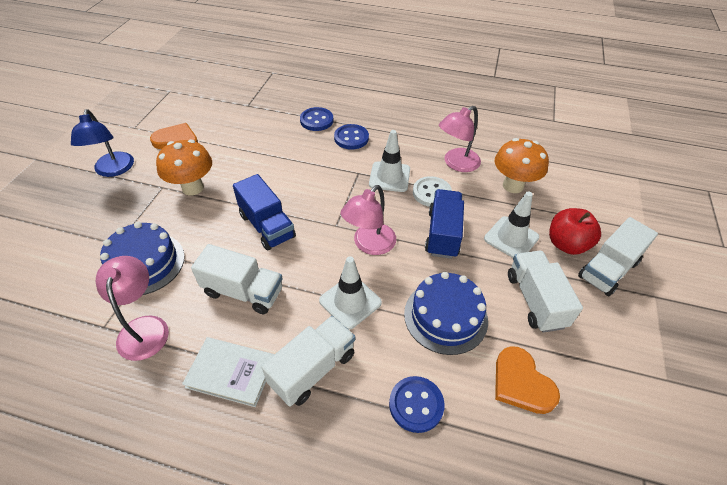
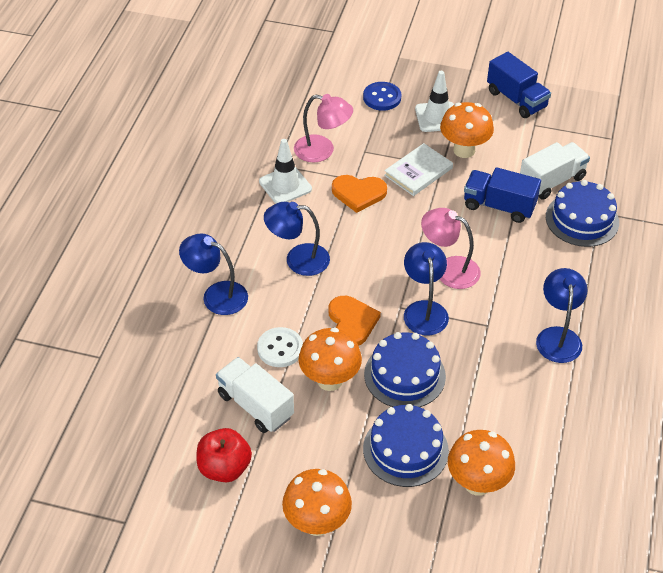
blue button: [300,107,334,131] [334,124,369,150] [389,376,445,433] = 3 -> [363,82,401,111] = 1
blue cake: [100,222,185,295] [404,272,488,355] = 2 -> [363,404,449,487] [364,332,446,407] [546,180,619,247] = 3
blue lamp: [71,109,134,177] = 1 -> [179,234,248,315] [264,202,330,276] [404,242,449,335] [536,268,587,363] = 4
orange mushroom: [156,140,212,196] [495,138,549,193] = 2 -> [282,469,352,536] [299,327,362,391] [440,102,494,158] [448,430,515,496] = 4
pink lamp: [96,256,169,361] [340,185,396,255] [439,106,481,172] = 3 -> [294,94,353,162] [421,208,481,289] = 2
white traffic cone: [319,256,382,330] [369,130,410,192] [484,191,539,258] = 3 -> [259,139,312,203] [415,71,454,132] = 2
white truck: [191,244,283,314] [261,316,355,407] [508,251,583,333] [578,217,658,296] = 4 -> [216,357,294,433] [520,142,590,200] = 2

